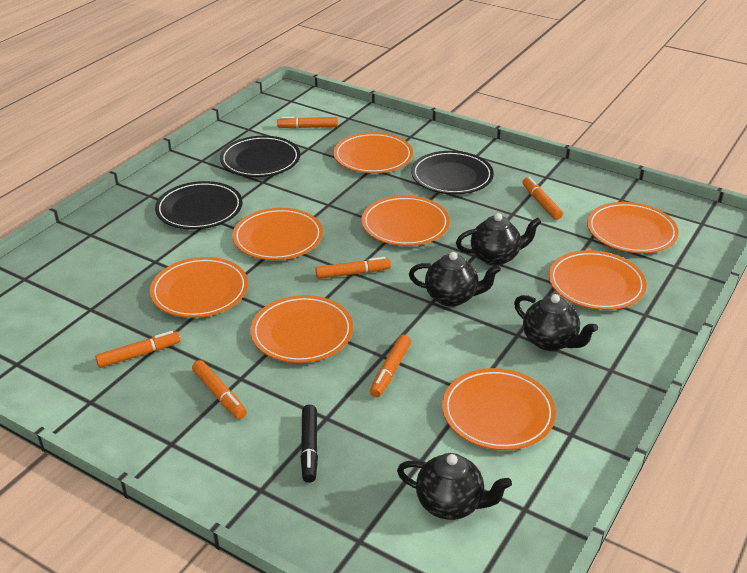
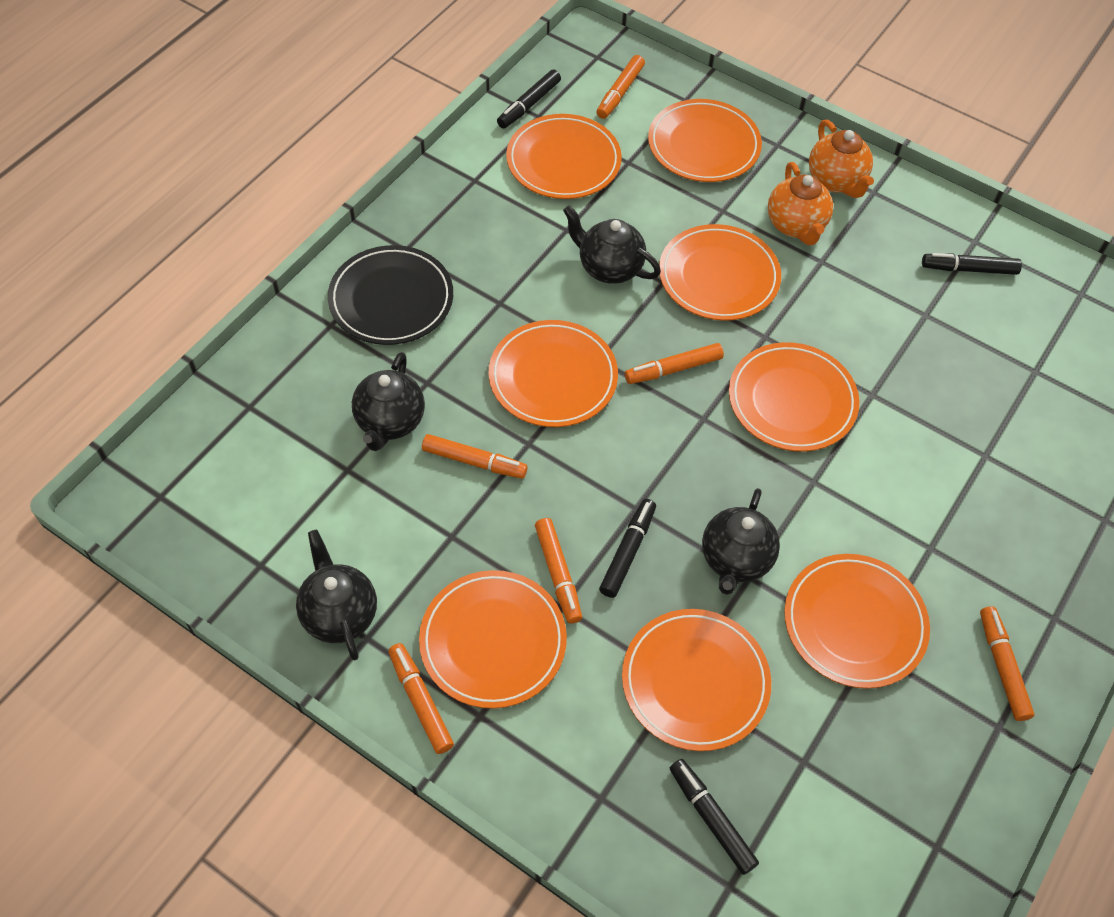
black marker: [300,405,318,483] = 1 -> [497,70,561,129] [599,499,656,598] [670,759,759,875] [922,253,1022,275] = 4
black plate: [155,181,243,229] [220,136,300,177] [411,151,494,194] = 3 -> [328,245,453,345] = 1
orange teapot: none = 0 -> [768,162,833,245] [809,120,874,198] = 2

